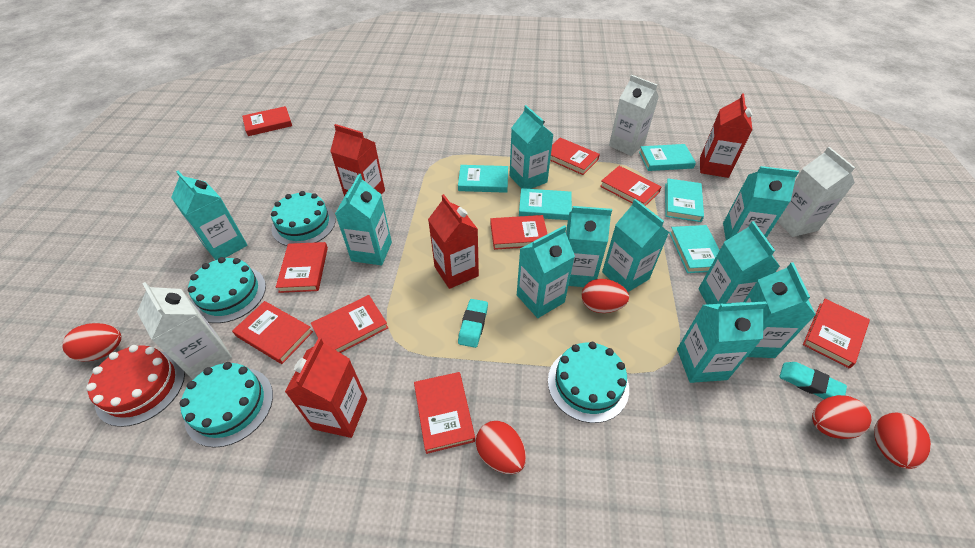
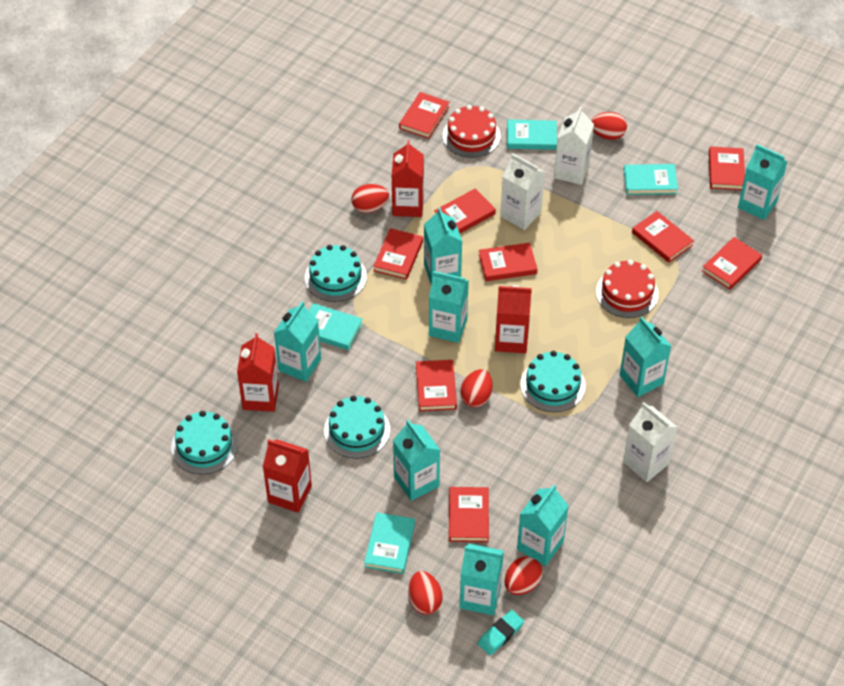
red cake: [86,345,185,427] = 1 -> [442,105,501,158] [596,260,659,318] = 2
turquoise book: [458,165,508,193] [519,188,572,220] [639,144,696,171] [665,178,704,222] [669,225,720,273] = 5 -> [309,303,363,350] [364,512,415,574] [507,119,557,150] [624,164,678,195] = 4
turquoise carton: [171,171,248,260] [335,174,392,265] [509,105,554,189] [517,225,575,318] [566,206,612,287] [602,199,669,292] [677,301,767,383] [698,221,780,304] [723,166,799,240] [743,262,816,358] = 10 -> [274,301,321,382] [393,420,440,501] [424,207,462,284] [429,271,469,343] [460,543,504,615] [517,484,569,566] [620,317,671,397] [738,144,788,220] = 8
turquoise eraser: [458,299,488,348] [779,362,847,399] = 2 -> [478,610,524,655] = 1

